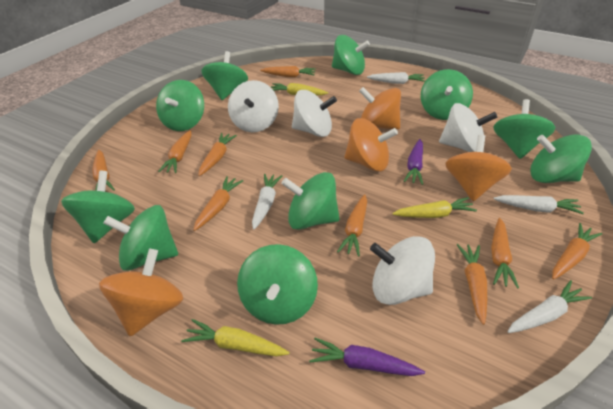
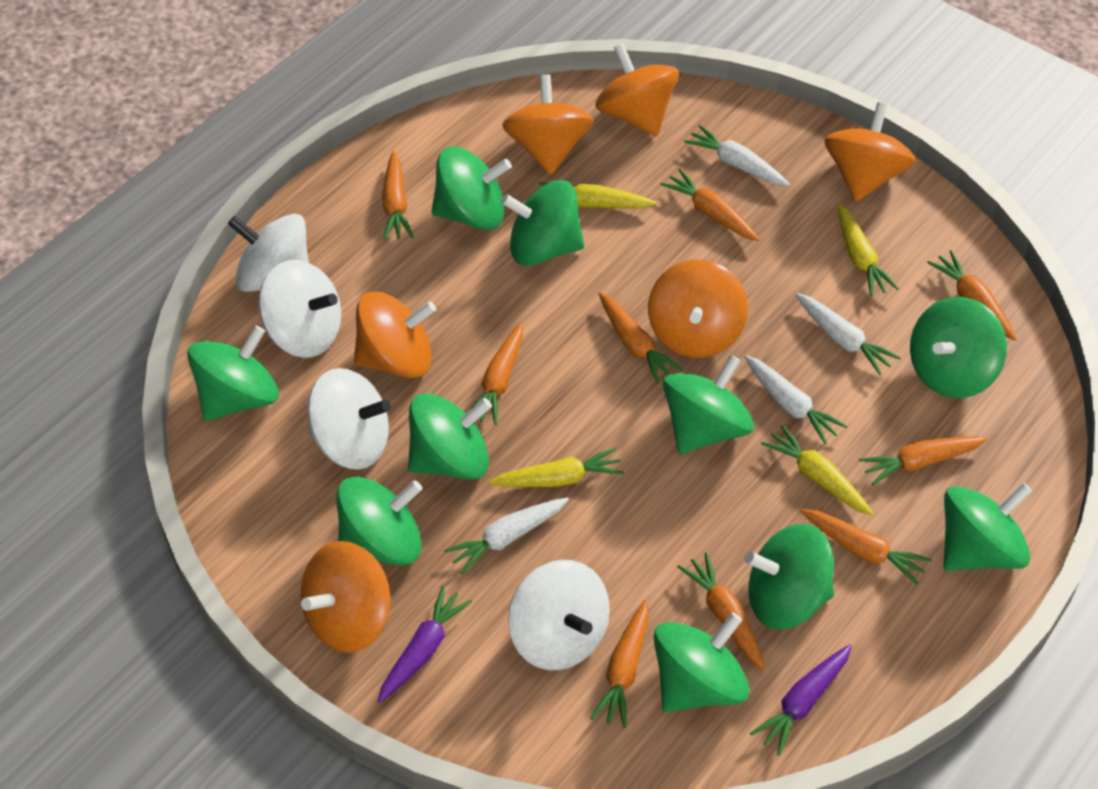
orange spinning top: [99,248,183,336] [344,118,398,171] [359,87,401,129] [445,135,512,201] = 4 -> [301,541,390,653] [354,291,436,378] [502,74,594,175] [595,43,679,136] [648,260,748,358] [825,102,916,202] = 6
yellow carrot: [181,319,290,356] [271,83,328,95] [392,197,477,218] = 3 -> [489,447,624,487] [539,182,656,208] [761,425,874,516] [837,204,899,297] = 4

